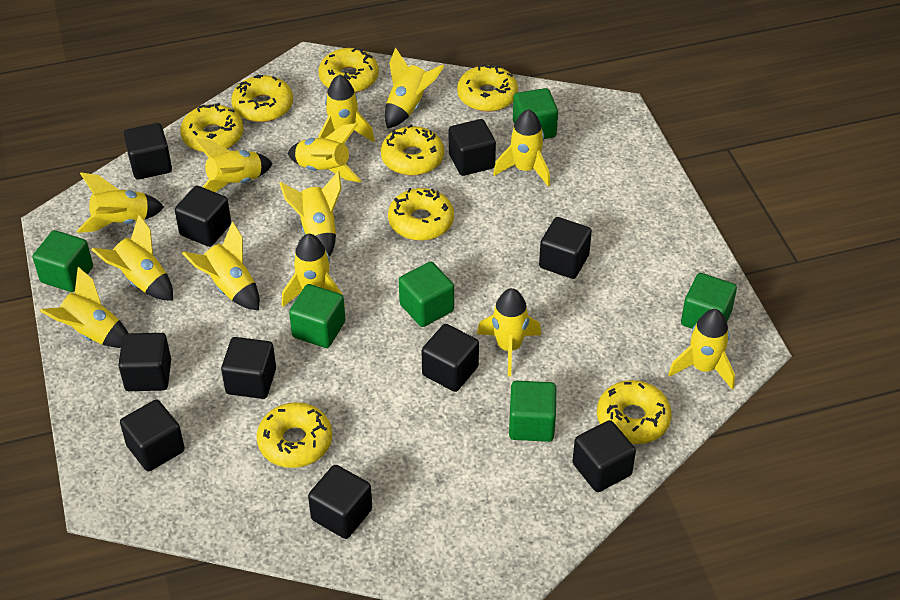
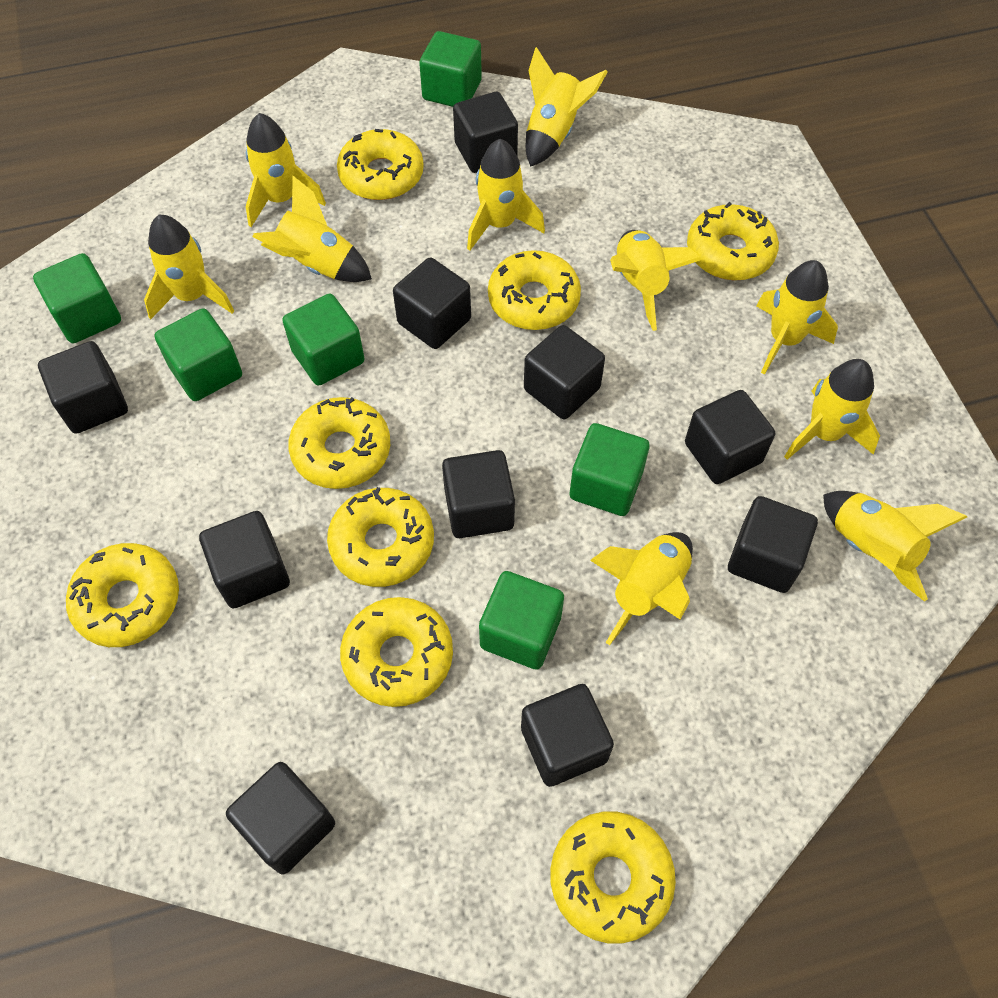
yellow rocket: [40,267,128,348] [77,173,164,233] [91,215,173,301] [182,221,260,310] [193,138,273,192] [279,171,342,257] [282,233,345,307] [288,123,362,182] [319,74,375,142] [385,48,444,129] [477,288,541,377] [493,109,550,187] [668,309,735,390] = 13 -> [144,215,234,320] [246,113,326,227] [252,176,372,282] [467,139,545,251] [526,47,608,167] [590,532,693,645] [610,230,701,331] [756,260,838,374] [784,359,880,460] [823,491,967,602] = 10

